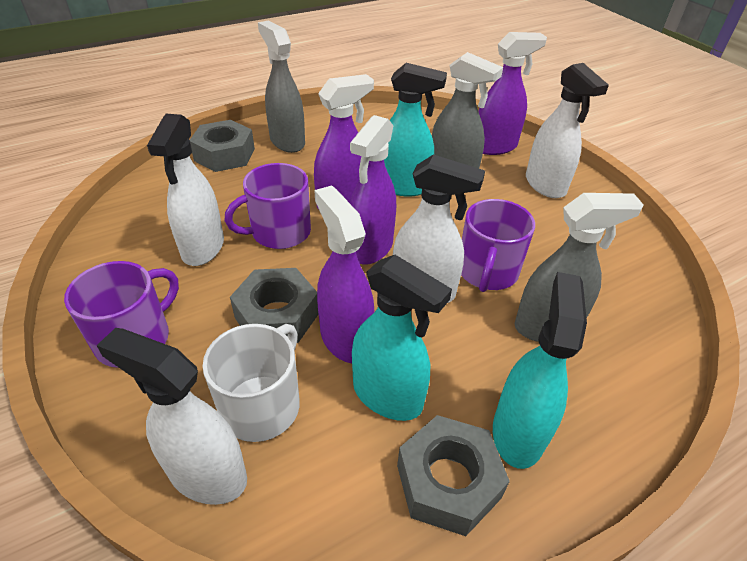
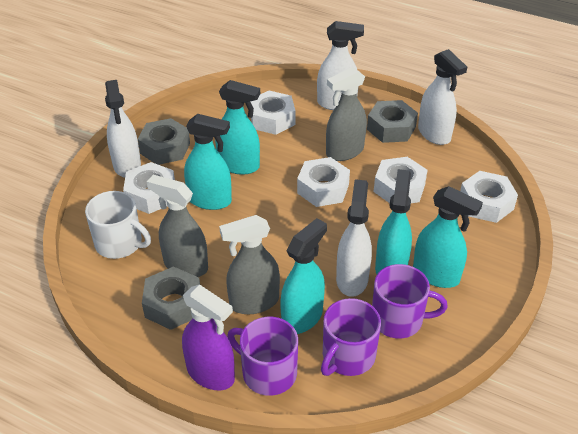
purple spray bottle: [314,74,374,209] [314,186,374,363] [350,115,396,265] [478,32,547,155] = 4 -> [182,284,235,390] = 1
turquoise spray bottle: [352,255,452,421] [384,63,447,197] [493,272,587,469] = 3 -> [184,114,232,210] [215,80,260,175] [280,218,327,334] [375,169,412,274] [413,186,483,288] = 5
white nut: none = 0 -> [123,162,175,214] [250,91,295,135] [297,157,350,207] [374,157,428,203] [460,171,518,223] = 5

